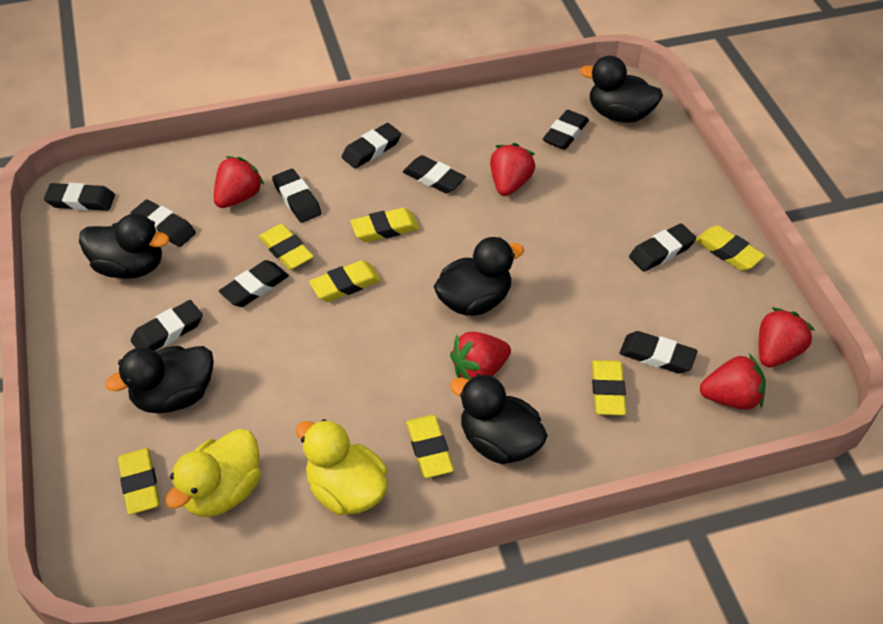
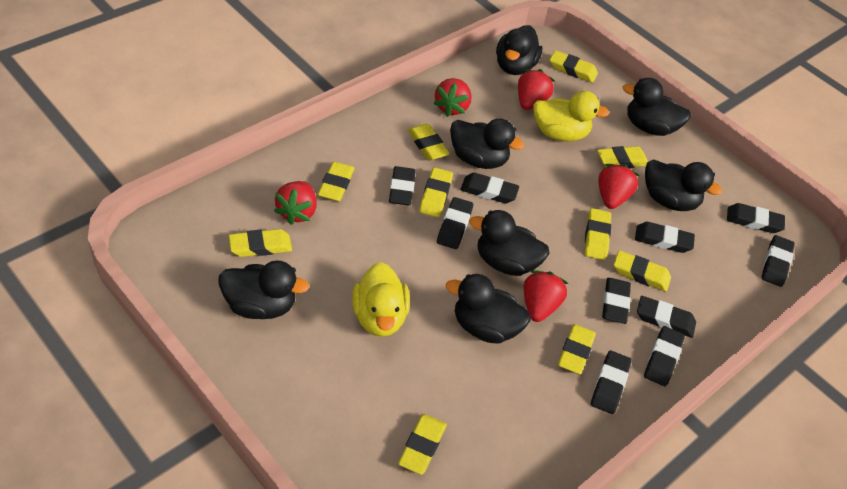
black duck: [79,214,169,279] [105,346,214,413] [434,237,524,316] [450,374,548,464] [580,56,663,123] = 5 -> [218,260,309,319] [446,274,531,344] [450,118,524,169] [469,210,550,276] [496,25,543,75] [623,78,691,136] [645,160,722,211] = 7
yellow eraser: [118,448,160,515] [259,224,314,270] [309,260,381,302] [350,208,420,242] [406,415,454,478] [592,360,626,415] [696,225,765,271] = 7 -> [229,229,292,257] [318,161,355,201] [398,414,447,475] [408,124,450,160] [419,167,453,217] [550,50,598,83] [558,324,596,374] [584,208,611,260] [597,146,648,168] [614,250,671,292] = 10

